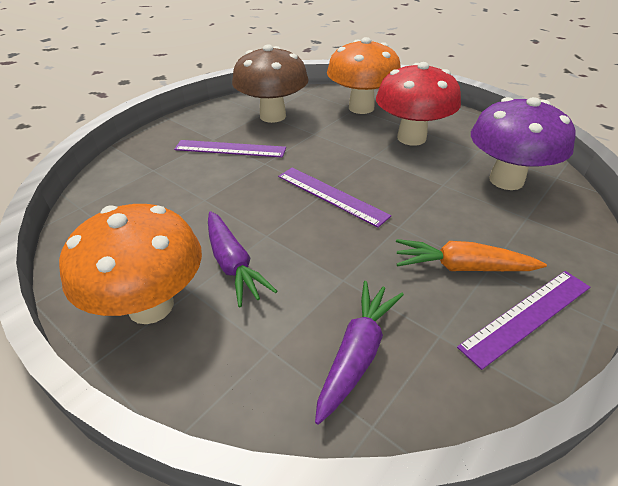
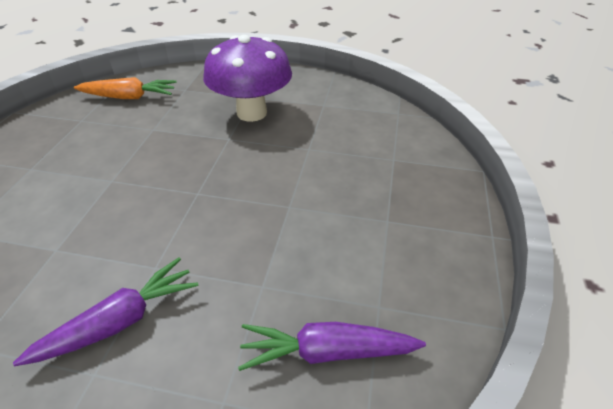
brown mushroom: [232,44,309,123] = 1 -> none = 0
orange mushroom: [59,204,202,324] [327,37,401,114] = 2 -> none = 0
purple ruler: [174,140,286,158] [278,167,391,227] [457,271,590,370] = 3 -> none = 0
red mushroom: [376,62,461,146] = 1 -> none = 0

